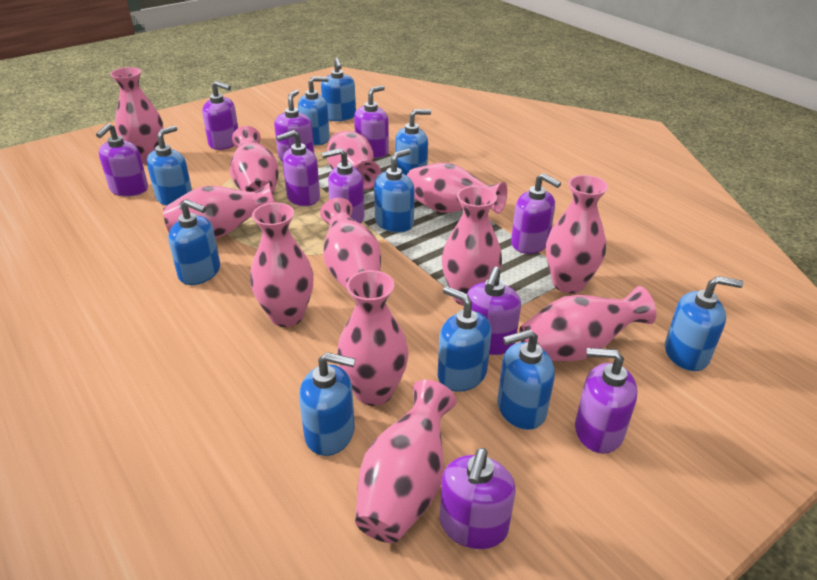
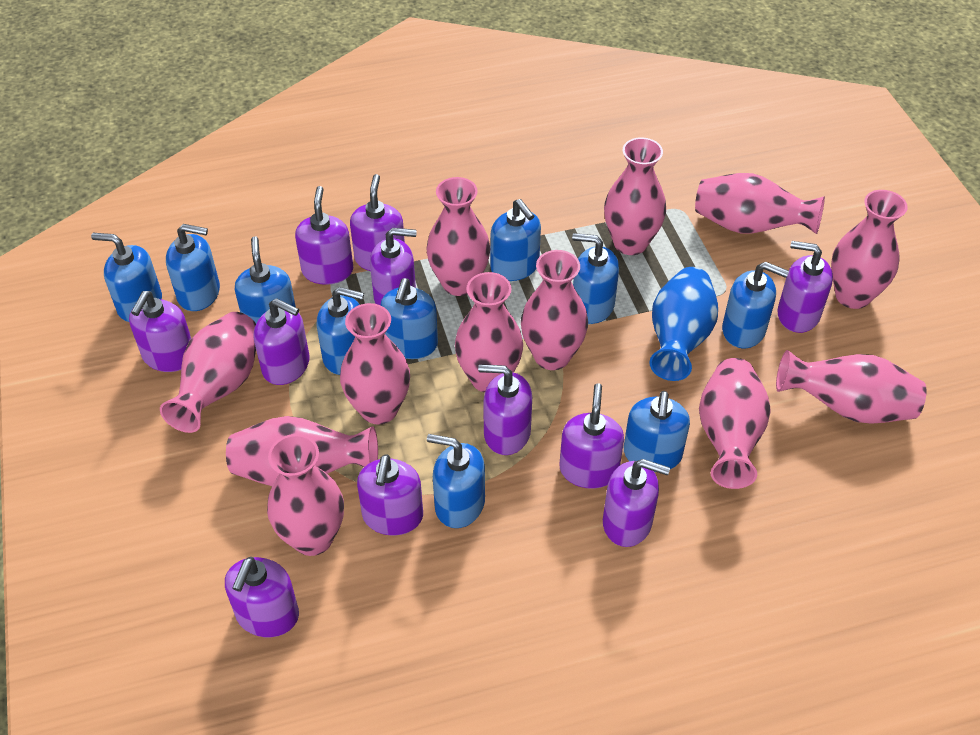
blue vase: none = 0 -> [649,267,718,381] = 1
purple soap dispenser: [96,123,148,197] [202,81,238,150] [274,89,315,161] [276,130,320,206] [322,148,365,223] [354,86,389,158] [439,448,516,549] [467,267,521,355] [511,173,561,254] [575,348,638,454] = 10 -> [129,291,191,372] [225,557,299,637] [254,298,310,385] [295,186,353,285] [350,174,405,271] [357,454,423,535] [370,228,417,305] [478,364,532,455] [559,383,624,489] [603,459,670,547] [777,241,833,333] = 11

